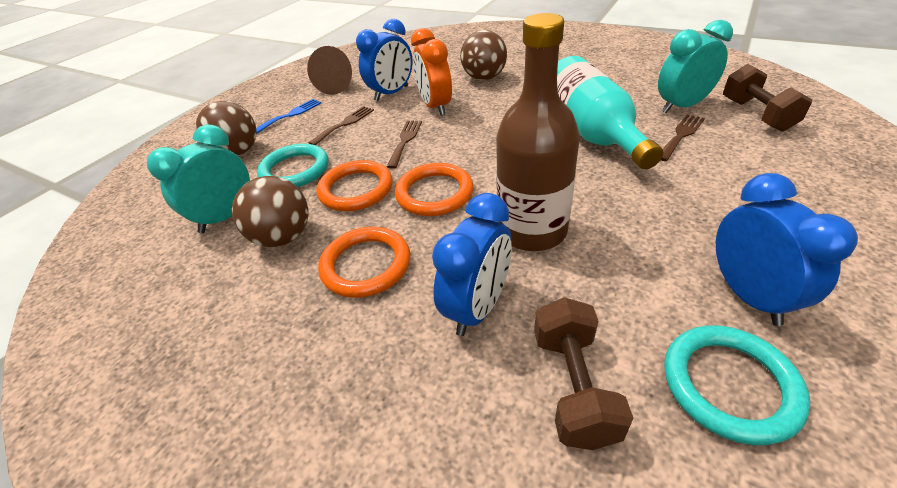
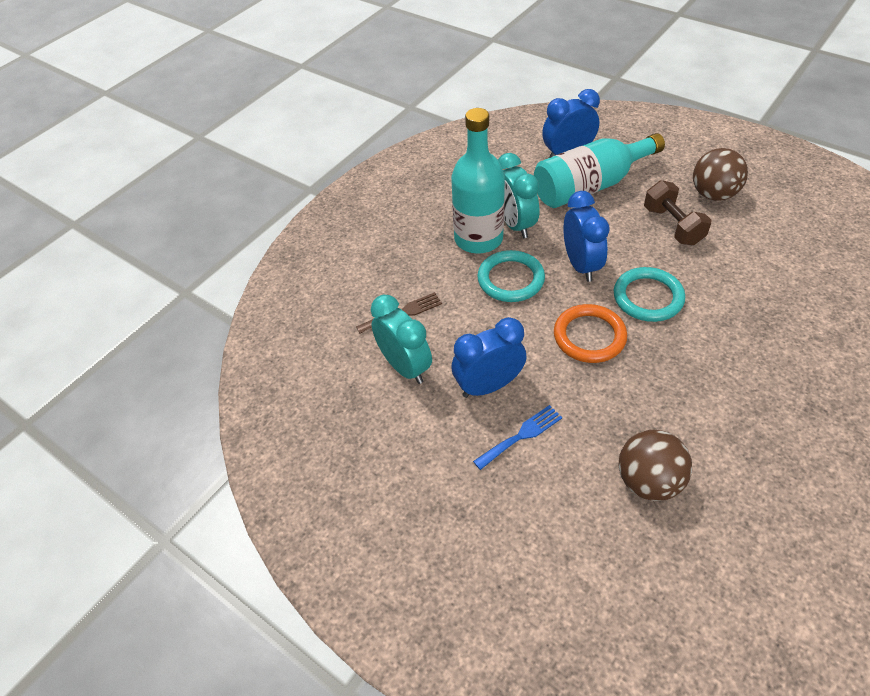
brown ball: [196,101,257,156] [232,176,308,247] [460,30,507,80] = 3 -> [619,430,692,501] [693,148,748,201] = 2
brown bottle: [496,13,580,251] = 1 -> none = 0
brown cone: [307,46,352,95] = 1 -> none = 0
brown dumbbell: [534,297,633,450] [723,64,812,132] = 2 -> [644,180,712,245] = 1
brown fork: [309,106,374,145] [387,121,422,169] [661,114,705,161] = 3 -> [356,292,442,333] = 1
orange clock: [411,28,452,116] = 1 -> none = 0
orange ring: [317,160,393,211] [318,227,410,298] [395,163,473,216] = 3 -> [554,304,627,363] = 1
turquoise bottle: [557,56,663,169] = 1 -> [451,108,505,254] [534,133,665,208] = 2

